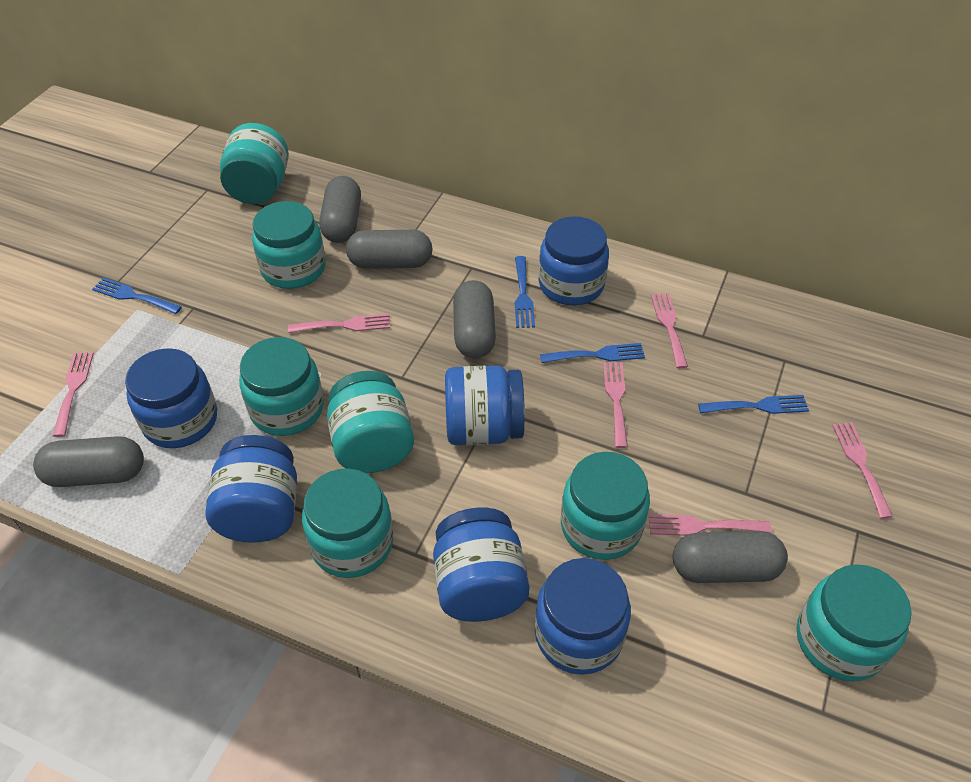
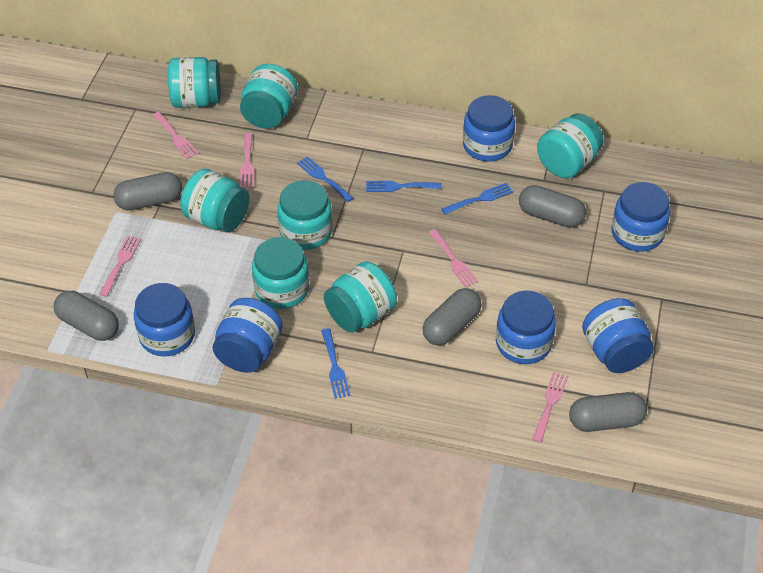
pink fork: [53,352,94,437] [288,314,390,333] [603,362,628,448] [648,514,772,536] [651,293,688,368] [832,422,893,519] = 6 -> [99,236,141,297] [153,112,198,159] [240,133,254,188] [429,229,478,288] [532,372,568,443] = 5

